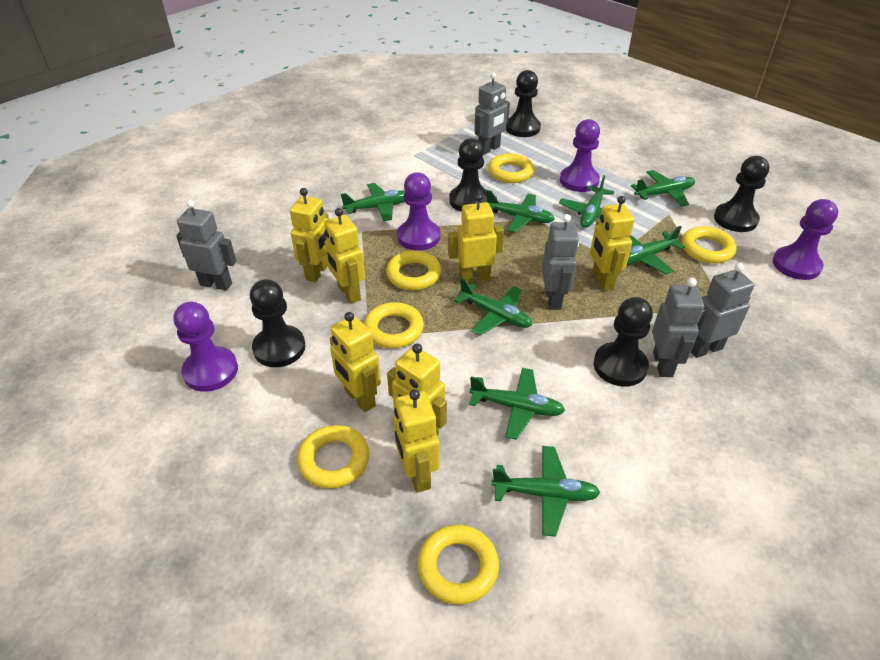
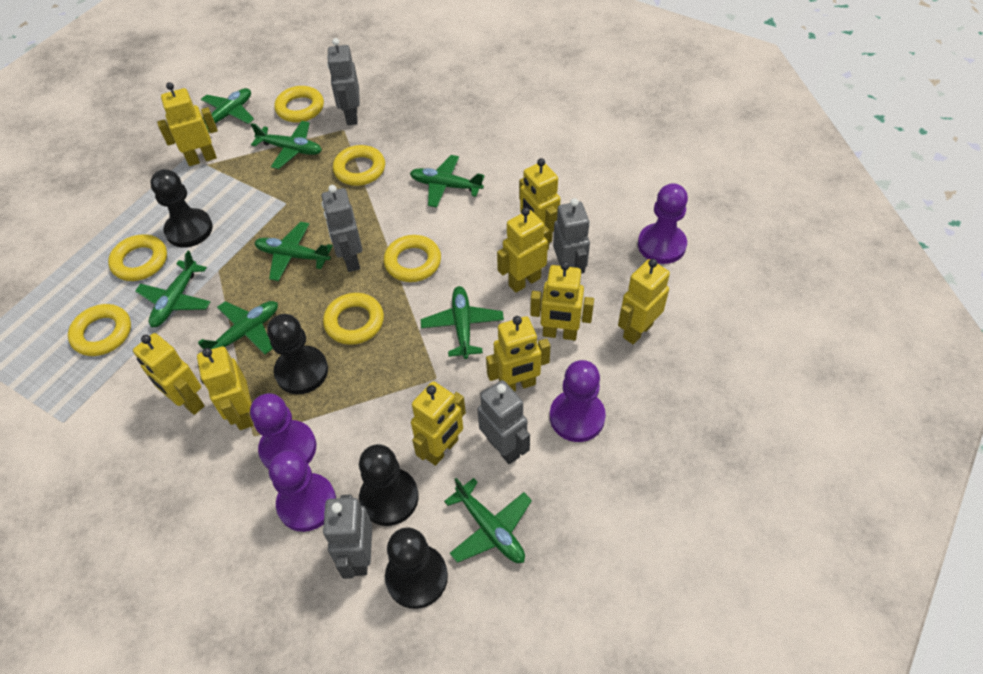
black pawn: [250,279,305,367] [449,138,487,212] [506,70,541,137] [594,297,653,387] [714,156,769,232] = 5 -> [150,169,213,248] [267,314,328,395] [359,444,419,526] [385,527,448,609] = 4
yellow robot: [290,188,329,282] [324,208,365,304] [330,312,381,412] [387,344,447,436] [394,389,439,493] [448,194,504,283] [590,196,635,291] = 7 -> [133,333,205,415] [157,82,218,166] [197,346,253,430] [411,381,466,466] [486,316,551,392] [497,207,550,293] [519,158,561,243] [530,261,594,340] [618,259,670,344] = 9

